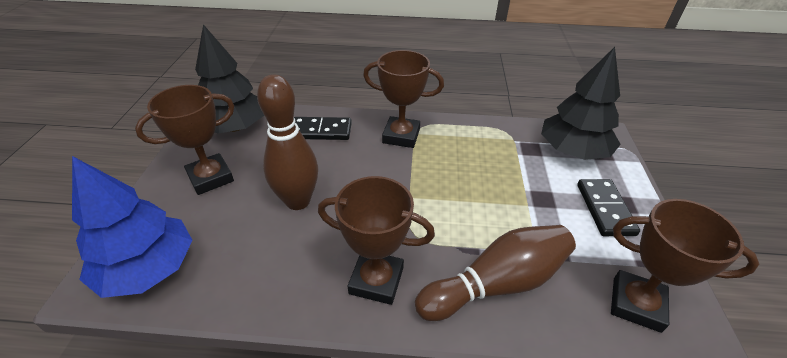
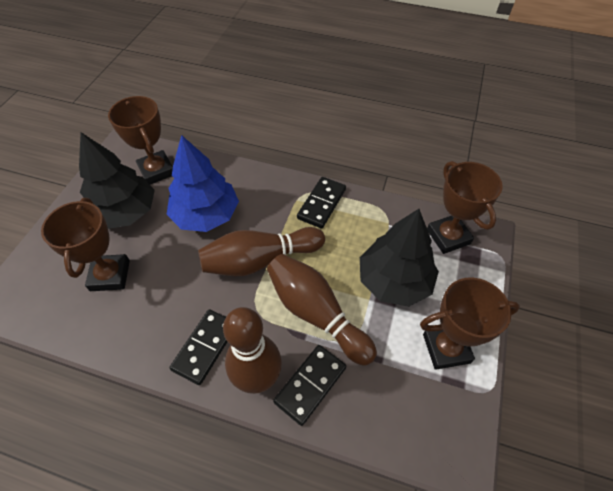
black domino: [294,117,352,140] [577,179,640,236] = 2 -> [169,309,227,385] [273,345,346,426] [297,177,346,228] = 3
brown bowling pin: [257,74,318,210] [415,225,576,321] = 2 -> [198,227,325,276] [223,307,282,394] [267,254,377,366] = 3

